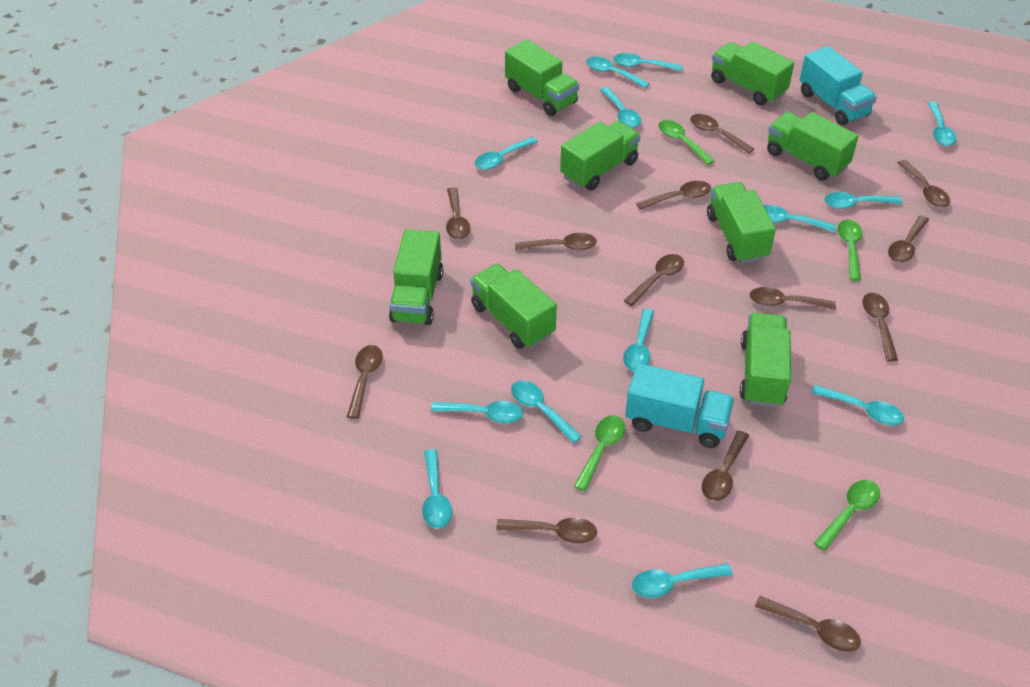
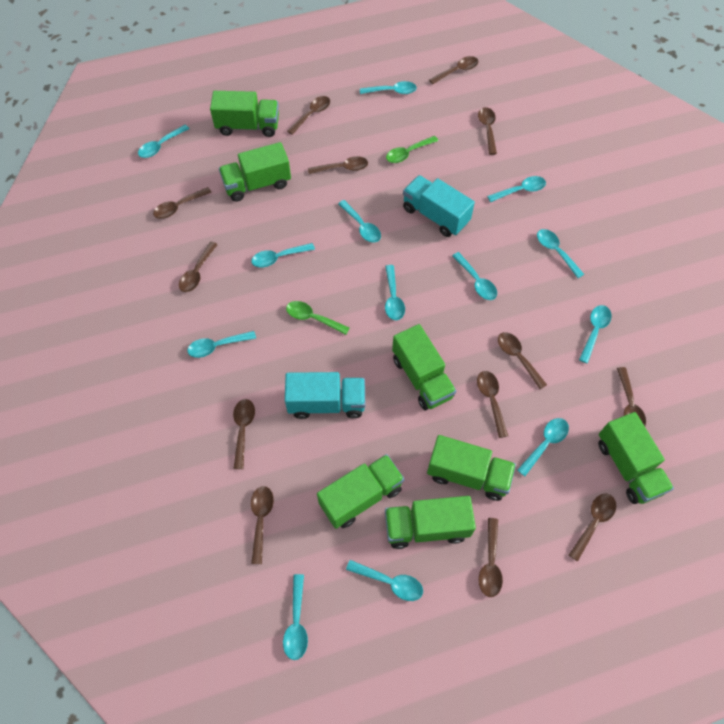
green spoon: [574,415,625,491] [659,120,715,165] [814,480,880,551] [838,219,862,281] = 4 -> [286,301,350,335] [386,136,439,163] = 2
green truck: [389,229,443,325] [470,264,557,349] [505,39,579,116] [560,121,641,191] [707,182,776,263] [711,41,794,106] [740,313,791,407] [767,112,859,181] = 8 -> [210,91,279,137] [219,142,291,202] [317,454,404,529] [385,496,476,549] [392,324,456,410] [427,435,516,501] [598,412,674,504] = 7

